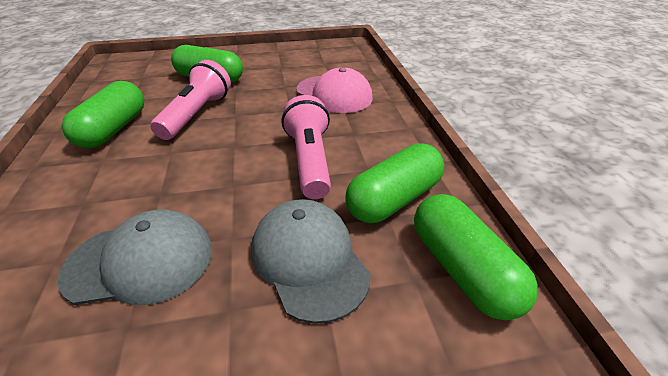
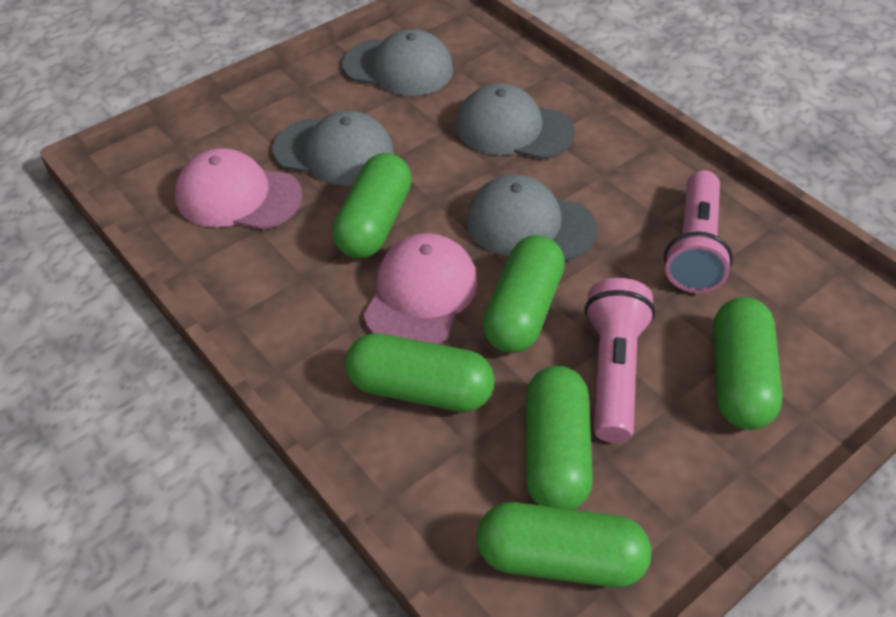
green capsule: [62,81,144,148] [171,45,243,83] [345,143,444,223] [414,194,538,320] = 4 -> [332,153,412,258] [345,333,495,412] [477,502,651,587] [483,235,565,353] [526,366,593,510] [713,297,782,430] = 6
grey cap: [58,209,212,305] [251,199,371,324] = 2 -> [273,111,394,186] [342,29,453,96] [456,83,575,159] [466,175,597,261] = 4
pink cap: [296,67,372,113] = 1 -> [175,148,302,230] [364,233,478,344] = 2

